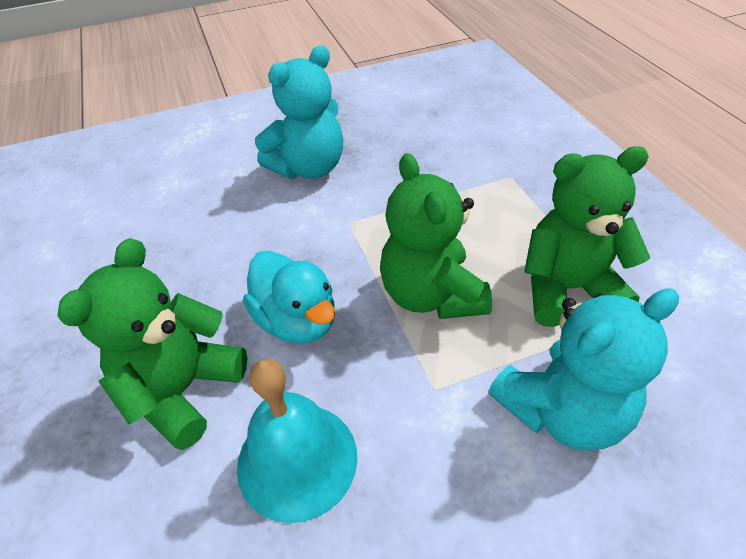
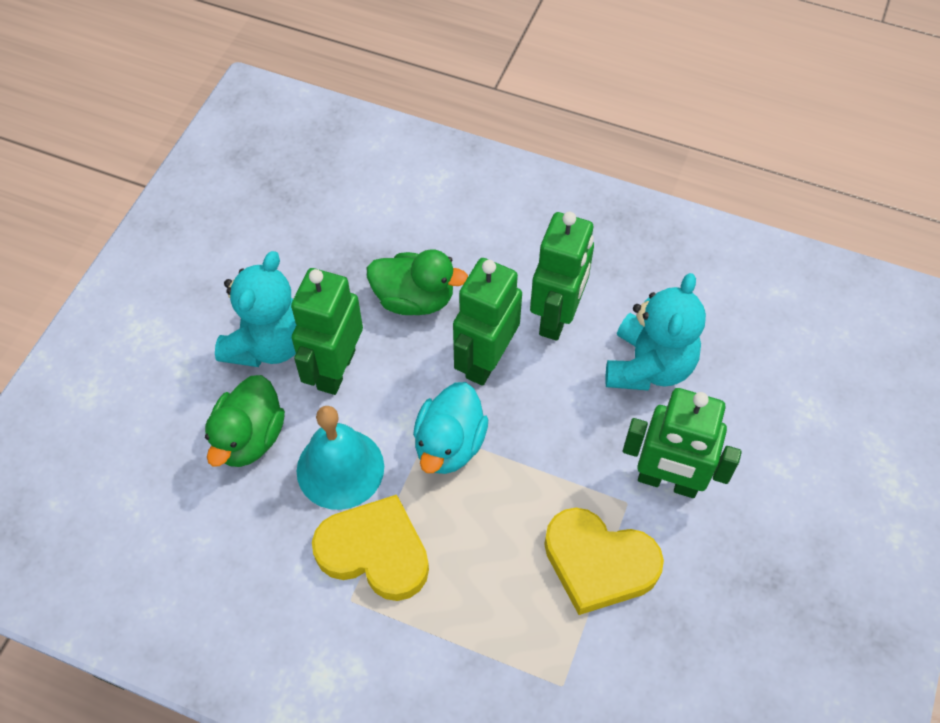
green duck: none = 0 -> [205,375,285,467] [367,249,468,315] = 2
green robot: none = 0 -> [291,268,363,395] [453,258,522,386] [530,212,594,341] [623,388,742,498] = 4
green teddy bear: [57,238,247,450] [380,153,492,319] [524,146,650,327] = 3 -> none = 0
yellow heart: none = 0 -> [312,495,429,601] [544,508,664,615] = 2

